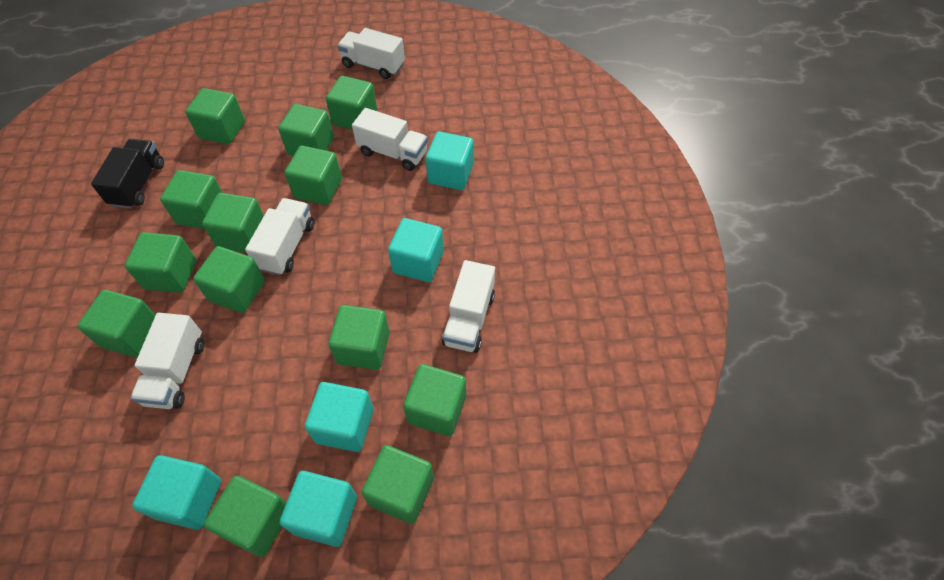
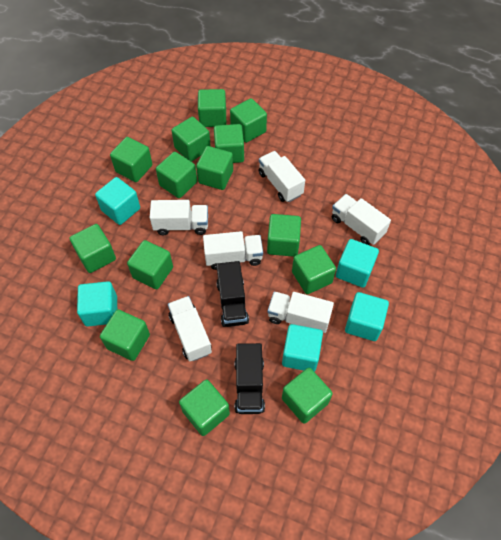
black truck: [91,139,164,209] = 1 -> [216,261,249,327] [235,343,265,414] = 2
green cube: [77,290,156,357] [125,232,196,293] [160,170,222,229] [185,88,245,144] [193,246,265,313] [202,193,264,253] [204,476,286,557] [278,104,334,156] [285,146,342,205] [326,76,377,130] [328,305,390,370] [361,445,434,524] [403,364,466,436] = 13 -> [70,224,116,273] [100,309,150,361] [110,137,152,182] [127,240,173,289] [156,152,197,198] [171,117,211,162] [179,379,230,436] [196,146,233,190] [198,89,226,127] [214,124,244,163] [230,98,267,143] [267,214,301,257] [282,368,333,424] [292,245,336,294] = 14
white truck: [131,313,204,409] [245,198,314,275] [337,28,405,79] [352,108,428,171] [442,260,495,353] = 5 -> [150,200,208,235] [168,296,212,362] [203,231,263,270] [258,151,305,202] [268,292,334,333] [332,194,391,245] = 6

